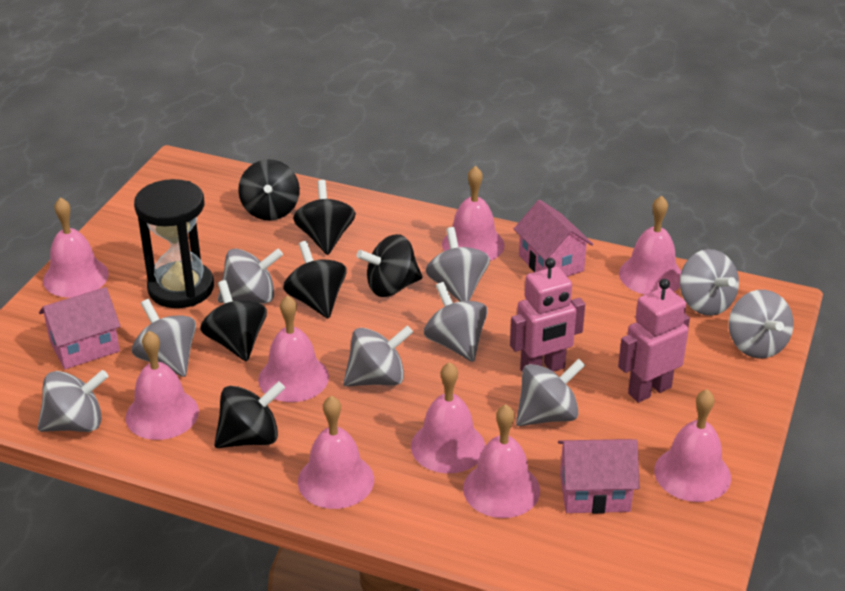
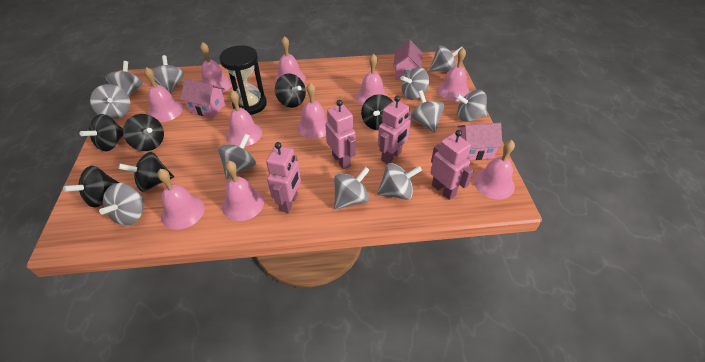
grey spinning top: [38,370,108,432] [132,299,196,377] [218,248,283,304] [343,325,413,386] [424,282,488,362] [426,227,490,301] [516,359,585,426] [680,249,739,316] [729,290,794,359] = 9 -> [90,84,130,119] [99,183,144,225] [105,61,143,96] [152,55,184,94] [218,134,256,179] [334,167,370,209] [377,163,422,200] [401,67,429,100] [411,90,444,133] [429,45,463,72] [455,90,487,122] = 11
pink bell: [43,197,109,297] [126,331,199,440] [258,295,329,402] [298,396,374,509] [411,362,485,473] [442,166,505,261] [463,404,540,518] [619,196,681,294] [654,389,731,502] = 9 -> [144,67,183,122] [157,169,205,230] [200,42,232,93] [222,161,264,221] [226,90,262,146] [275,36,306,83] [297,83,328,139] [356,54,388,105] [437,48,469,101] [474,140,515,199] = 10
pink robot: [510,258,585,372] [618,279,690,402] = 2 -> [266,142,301,213] [325,100,356,169] [378,96,411,164] [430,130,474,200] = 4

